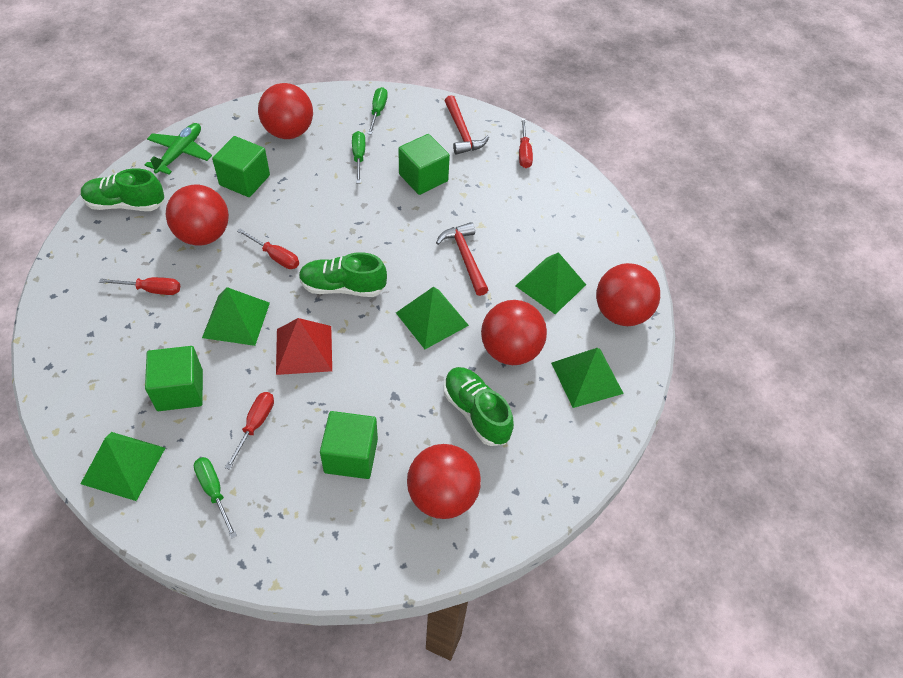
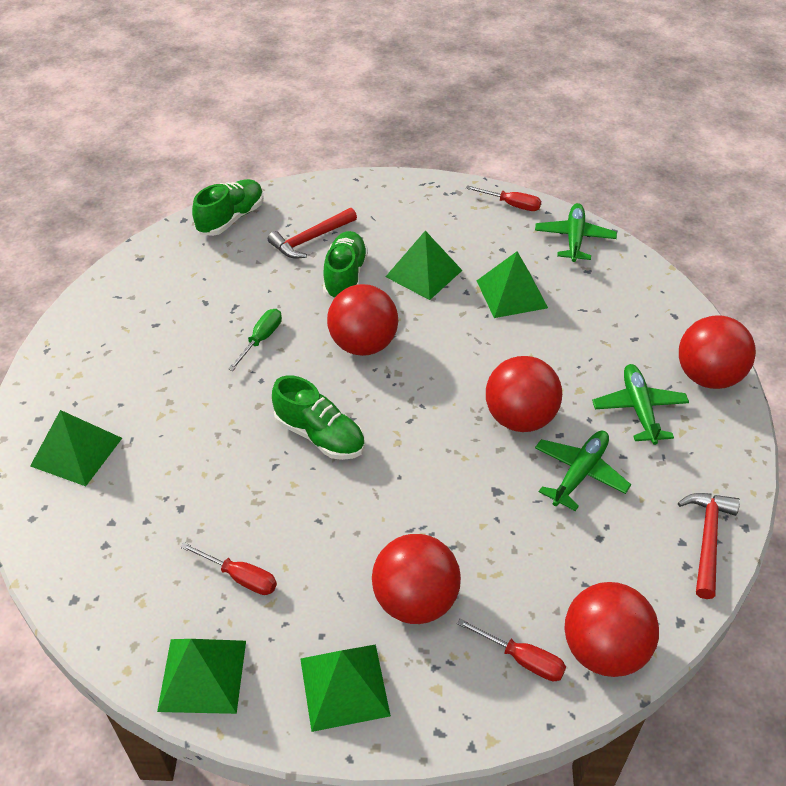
green cube: [145,346,203,411] [212,136,270,197] [320,411,378,479] [398,134,450,195] = 4 -> none = 0
green plane: [145,123,212,175] = 1 -> [535,203,617,262] [535,431,631,511] [592,364,689,445] = 3
green screwdriver: [194,457,237,539] [352,131,365,183] [368,87,388,135] = 3 -> [228,309,282,371] = 1
red pyramid: [276,318,332,375] = 1 -> none = 0
red screwdriver: [99,277,180,295] [225,392,274,470] [237,228,299,269] [519,118,533,168] = 4 -> [180,542,277,595] [457,618,566,681] [466,185,541,211] = 3

